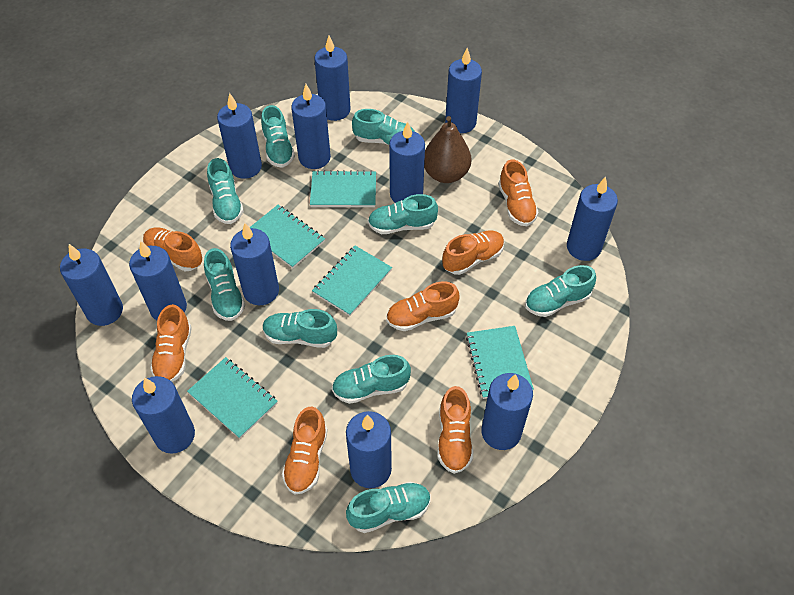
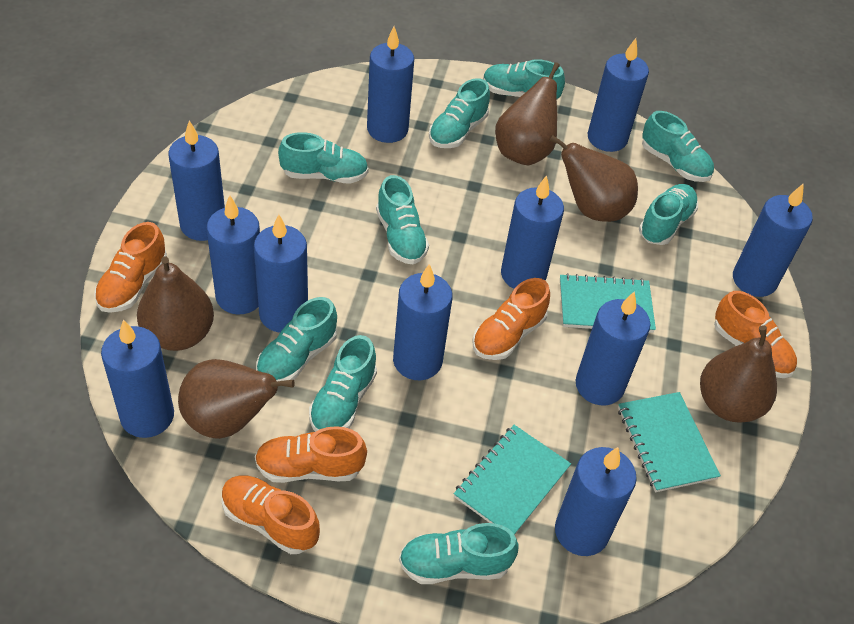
blue candle: [60,244,123,326] [129,241,187,320] [132,376,195,454] [217,93,262,179] [230,223,279,305] [291,84,331,169] [314,36,350,121] [346,411,392,488] [389,121,425,203] [445,48,482,133] [481,373,533,450] [567,177,618,261] = 12 -> [101,319,174,438] [168,121,225,241] [207,195,260,315] [254,214,308,333] [367,27,414,143] [393,264,453,380] [501,175,564,289] [555,447,637,556] [575,291,650,406] [588,38,649,152] [733,183,813,297] = 11
brown pear: [424,116,471,183] = 1 -> [137,256,214,351] [178,359,295,439] [495,62,560,165] [550,135,638,222] [700,325,777,423] = 5
orange shoe: [143,227,203,271] [150,304,192,382] [282,407,328,495] [386,282,460,331] [437,386,473,474] [443,230,504,275] [498,160,538,226] = 7 -> [94,222,167,313] [222,475,320,554] [255,426,367,483] [472,278,550,360] [714,291,797,378] = 5
turquoise notebook: [187,357,278,439] [249,205,325,269] [310,170,376,207] [312,246,392,316] [466,326,534,399] = 5 -> [454,425,571,535] [560,273,656,333] [618,392,721,492] = 3

